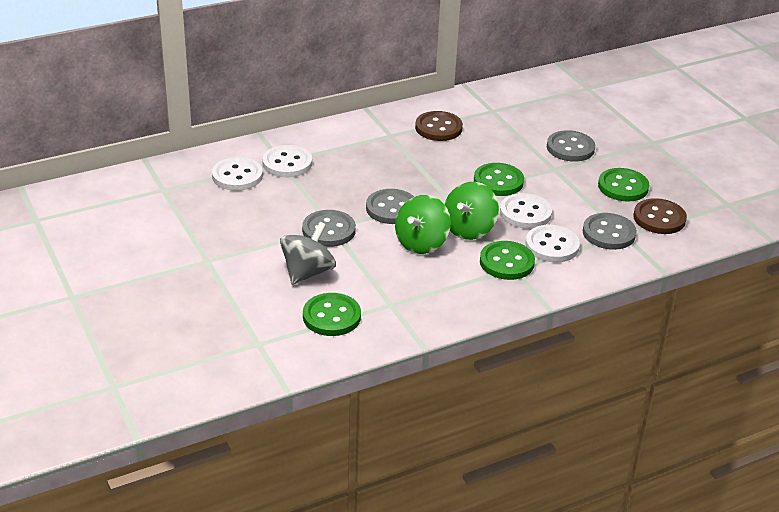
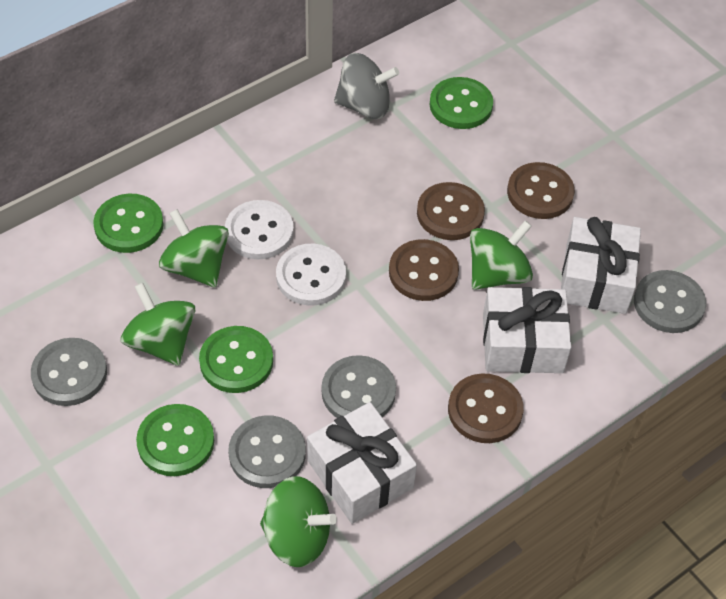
brown button: [415,111,463,141] [633,198,687,234] = 2 -> [389,239,459,301] [417,182,485,240] [448,373,524,443] [507,162,575,219] = 4
green spinning top: [395,195,451,254] [444,182,499,240] = 2 -> [121,283,195,366] [159,209,229,288] [260,476,337,567] [470,220,533,290] = 4
white button: [212,157,263,191] [262,145,312,178] [500,193,552,229] [526,225,580,262] = 4 -> [225,200,294,259] [276,244,346,306] = 2
white gift: none = 0 -> [307,402,417,524] [483,287,571,373] [561,217,641,314] = 3

